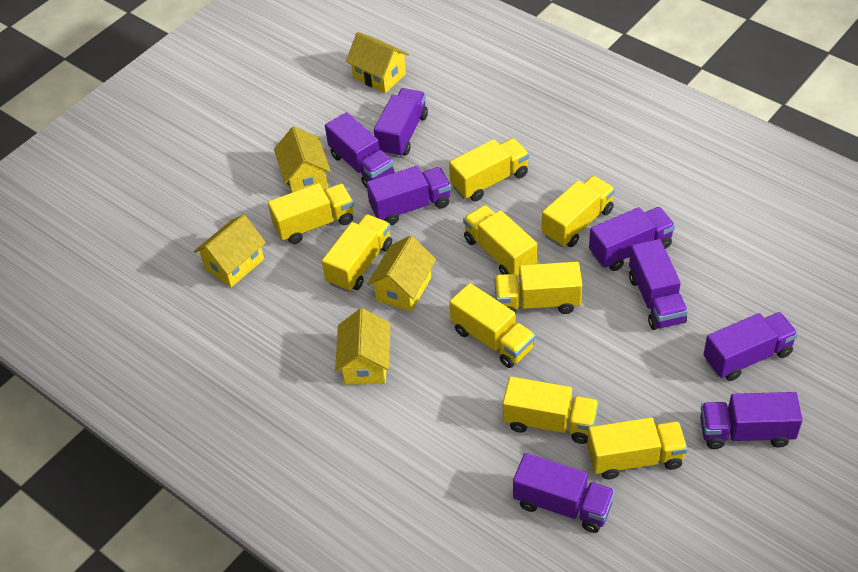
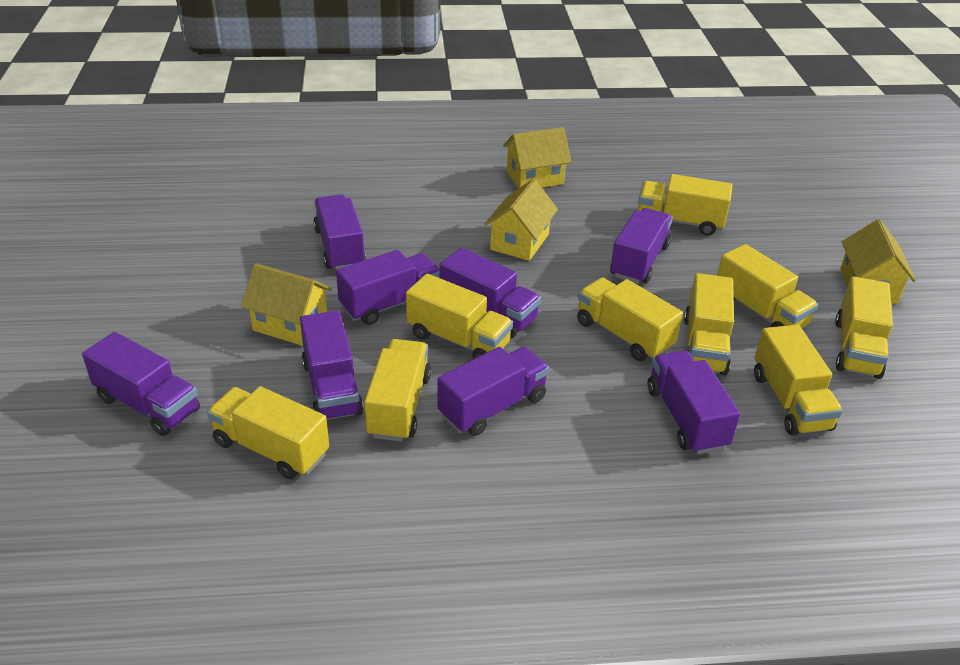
yellow house: [194,214,266,287] [274,126,331,193] [335,308,390,385] [346,32,409,93] [367,236,436,312] = 5 -> [241,263,332,346] [484,179,558,261] [503,127,571,189] [840,219,916,304] = 4

